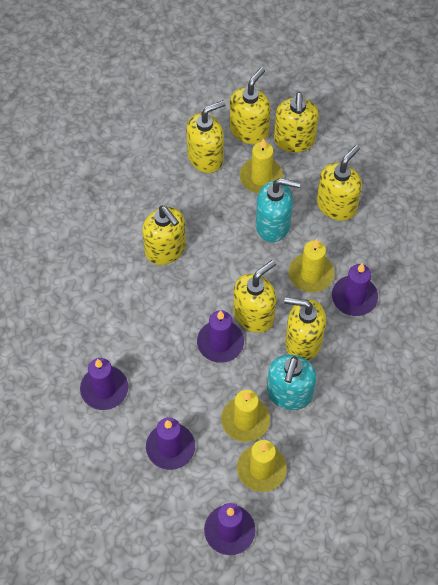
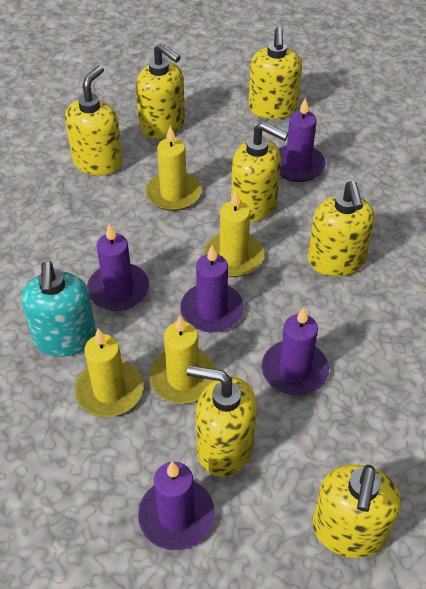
turquoise soap dispenser: [256,178,301,242] [267,355,317,410] = 2 -> [21,261,96,357] = 1

